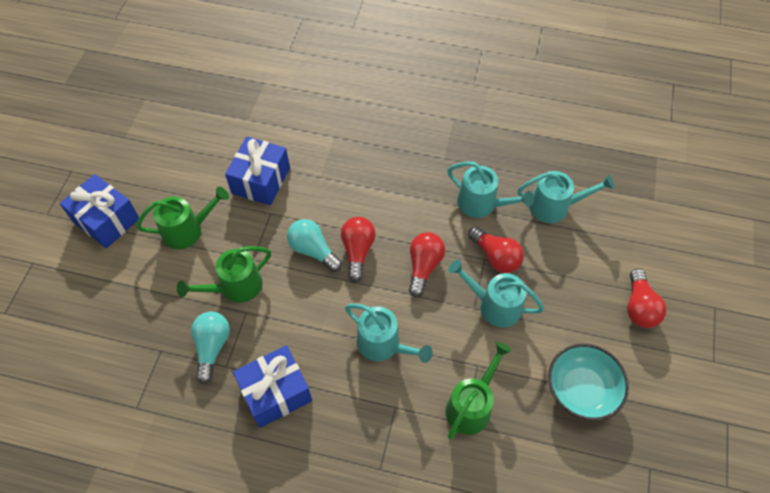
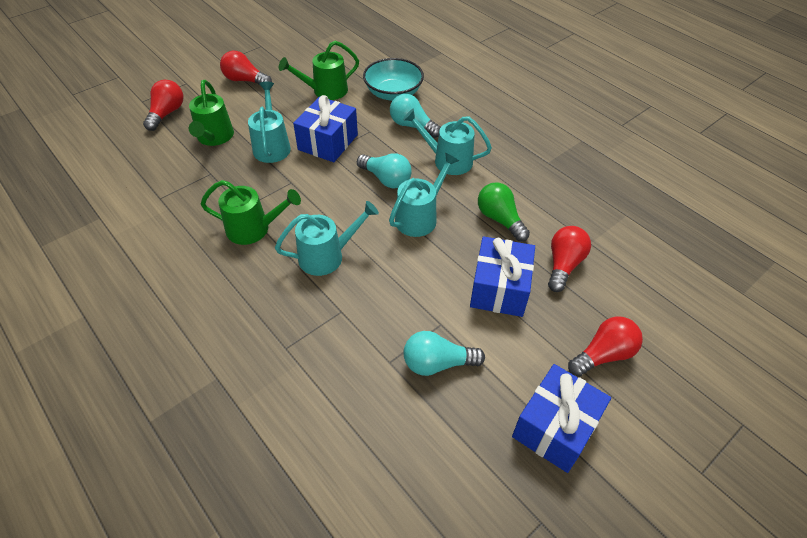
green light bulb: none = 0 -> [478,182,530,241] = 1
turquoise light bulb: [191,312,230,384] [287,219,342,272] = 2 -> [357,153,412,188] [390,94,441,138] [403,331,485,376] = 3

